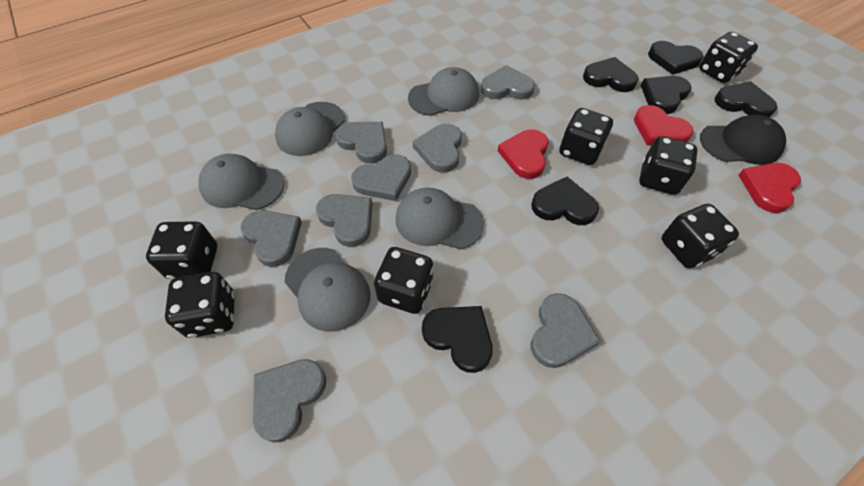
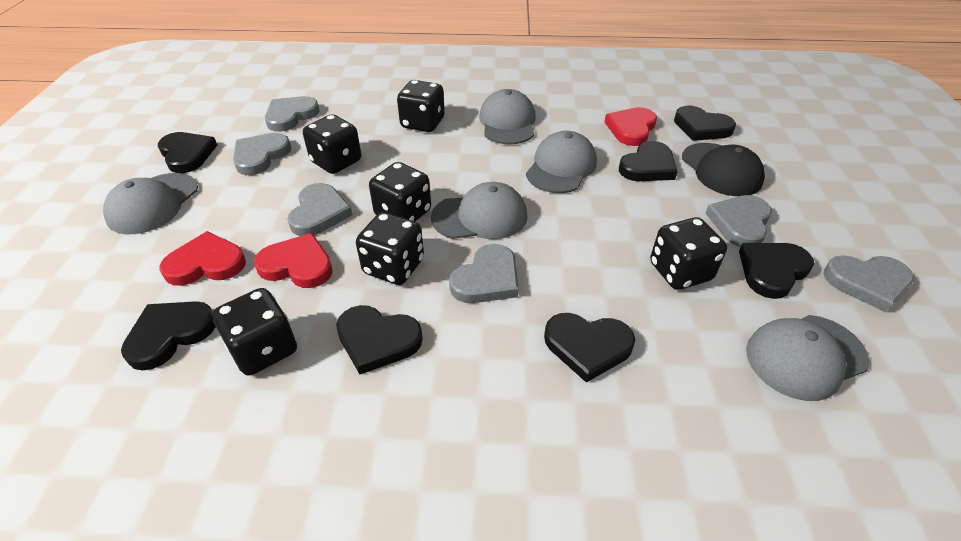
black dice: [146,221,217,280] [165,272,235,338] [374,247,433,314] [560,108,613,165] [639,136,698,195] [661,204,739,268] [699,32,758,83] = 7 -> [212,288,297,376] [303,114,361,174] [356,212,424,285] [369,162,431,221] [397,80,445,132] [650,217,727,290] = 6
black heart: [422,306,493,373] [531,177,599,225] [583,57,639,92] [641,76,692,114] [648,41,703,75] [715,81,777,117] = 6 -> [121,301,216,371] [158,132,217,173] [336,305,423,374] [544,313,635,383] [619,141,678,181] [674,106,736,141] [739,243,814,299] = 7
grey heart: [240,210,302,267] [253,359,326,443] [316,194,373,247] [335,122,387,163] [351,154,411,201] [413,124,462,173] [481,65,535,100] [531,293,600,368] = 8 -> [233,133,291,175] [265,96,319,132] [287,183,352,236] [449,244,518,303] [705,195,772,247] [823,256,914,313] = 6

